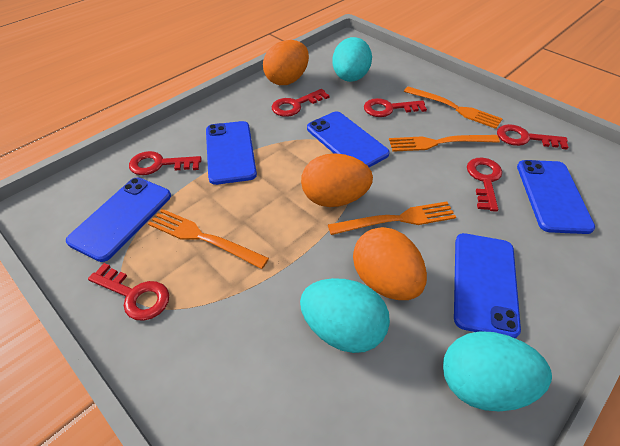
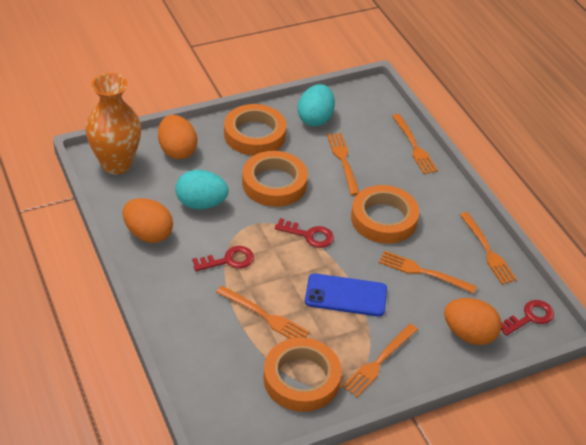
blue phone: [66,178,171,262] [206,121,257,185] [307,111,390,167] [454,233,521,338] [517,160,595,234] = 5 -> [305,273,387,316] = 1
orange fork: [148,209,269,269] [328,202,456,235] [389,135,500,152] [404,86,503,129] = 4 -> [216,286,310,339] [327,133,359,195] [342,324,418,397] [379,251,477,294] [392,114,438,174] [460,212,517,285] = 6
orange tape: none = 0 -> [224,104,286,156] [242,151,308,207] [263,337,342,412] [351,185,419,244] = 4
orange vase: none = 0 -> [85,73,141,174] = 1
red key: [88,263,169,321] [129,151,202,175] [272,89,330,117] [364,98,427,117] [467,158,502,212] [497,124,568,150] = 6 -> [192,246,254,271] [275,218,334,248] [501,300,554,336] = 3
turquoise egg: [300,278,390,353] [332,37,372,82] [443,331,552,411] = 3 -> [175,170,228,210] [298,84,335,126] = 2

